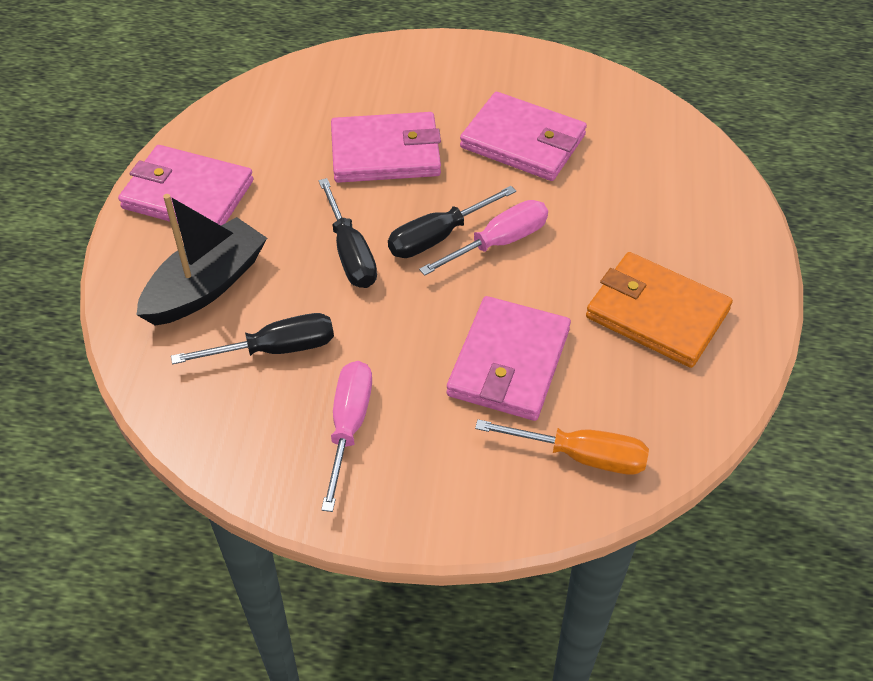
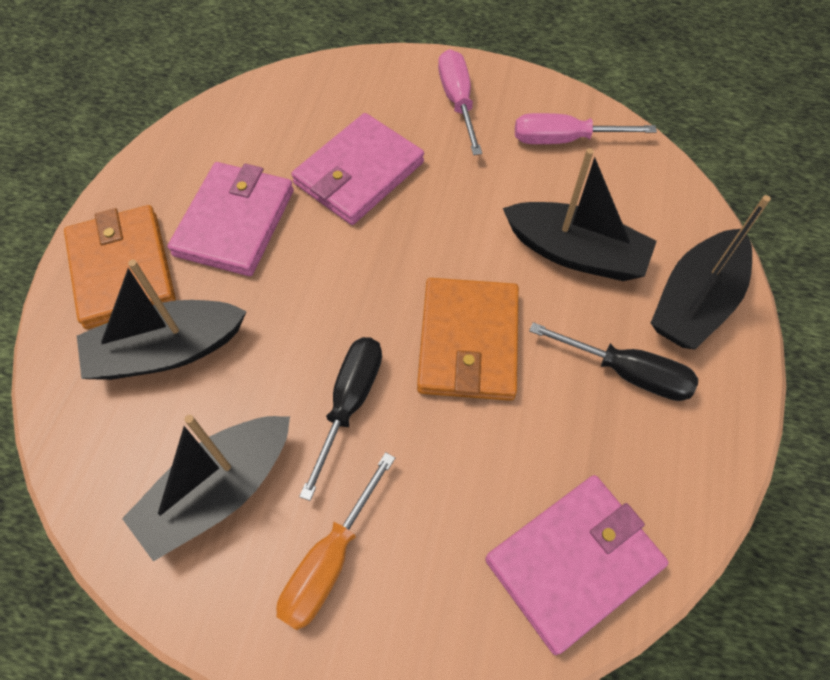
black boat: [136,194,267,326] = 1 -> [77,260,247,380] [122,415,290,562] [503,148,657,281] [651,195,771,350] = 4
black screwdriver: [171,313,334,364] [319,178,377,288] [388,186,516,258] = 3 -> [299,337,382,501] [529,322,698,401] = 2
orange wallet: [586,252,733,368] = 1 -> [64,205,176,329] [417,278,519,401] = 2
pink wallet: [118,145,253,225] [331,112,441,183] [447,296,571,421] [460,92,587,181] = 4 -> [168,162,294,276] [291,113,424,225] [485,475,669,655] = 3

